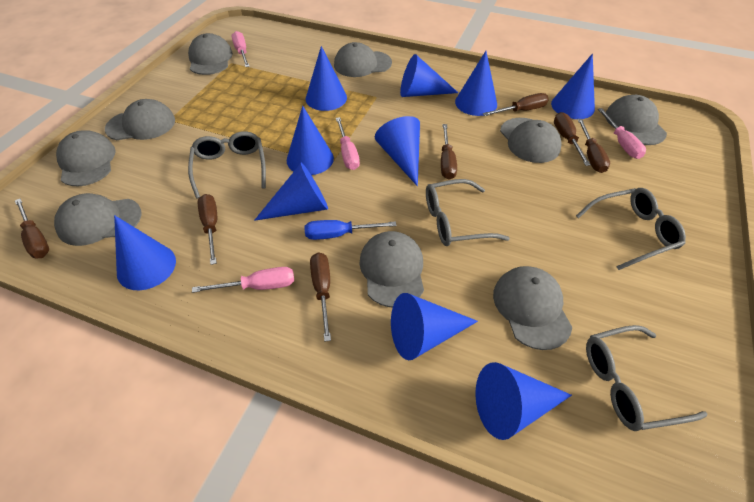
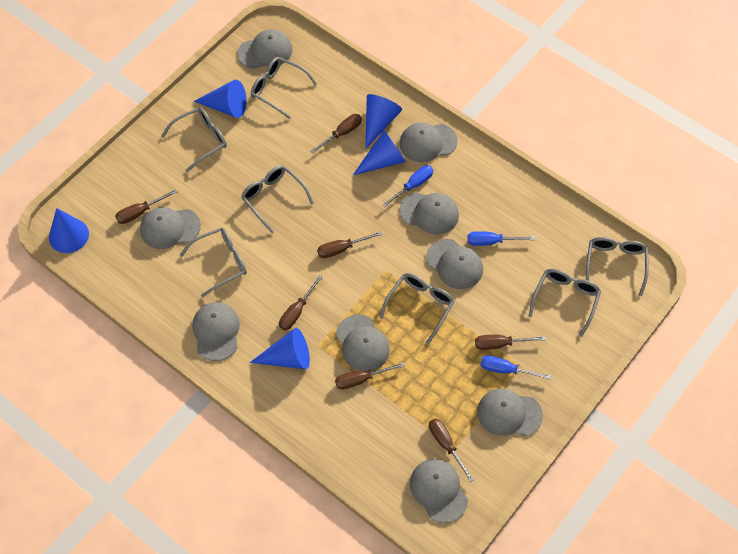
blue cone: [114,215,176,290] [254,163,328,221] [287,106,334,175] [306,46,347,111] [375,116,420,186] [391,293,478,360] [400,54,458,97] [455,51,497,116] [475,362,572,440] [551,54,595,119] = 10 -> [49,208,89,253] [194,80,246,118] [250,328,310,369] [353,130,406,175] [365,94,402,149] = 5
blue screwdriver: [304,220,396,240] = 1 -> [382,165,433,208] [467,231,535,246] [481,355,552,380] = 3
grey glasses: [188,131,266,199] [426,179,510,246] [576,188,686,270] [586,325,708,431] = 4 -> [161,107,227,172] [180,228,247,297] [241,165,314,234] [251,57,317,119] [380,273,455,344] [529,269,601,337] [586,237,649,296] = 7
pink screwdriver: [192,267,294,293] [232,31,250,67] [336,117,360,170] [598,108,646,159] = 4 -> none = 0

